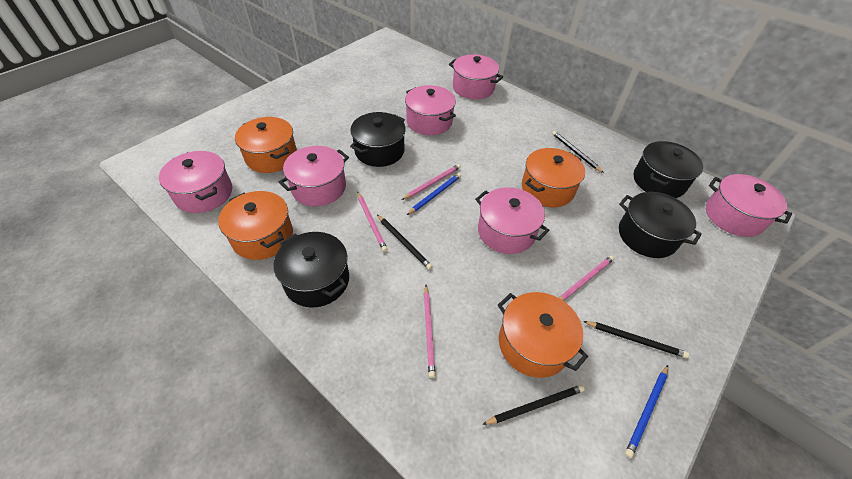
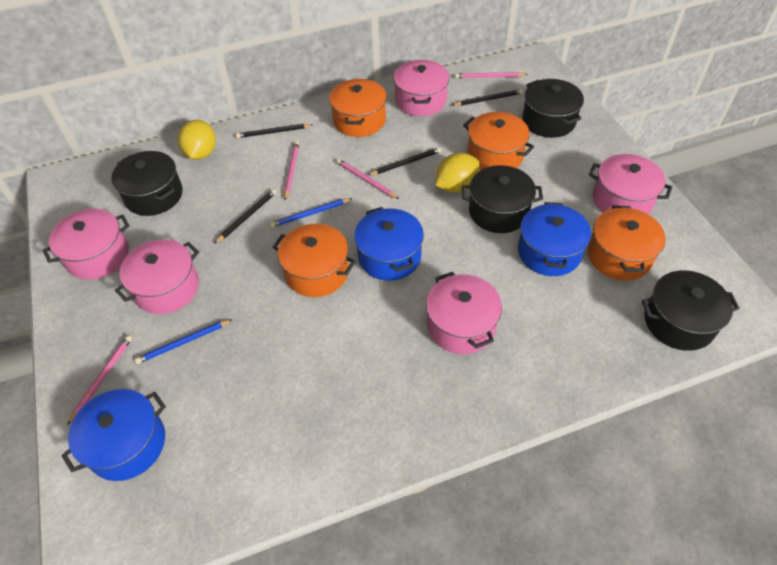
blue pot: none = 0 -> [61,389,166,481] [354,207,424,281] [518,202,591,276] = 3
pink pot: [159,151,232,213] [279,146,349,206] [405,85,456,135] [449,54,503,99] [475,187,550,254] [706,174,792,237] = 6 -> [43,209,130,280] [115,239,199,314] [393,60,450,116] [426,272,502,354] [589,154,672,214] = 5
yellow lemon: none = 0 -> [178,120,216,160] [435,153,480,193] = 2

